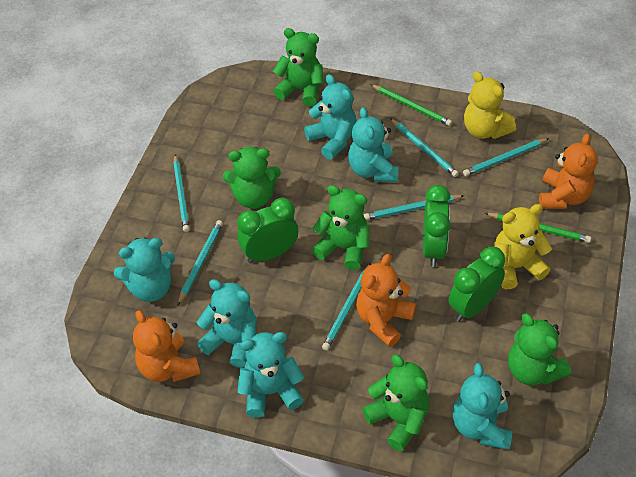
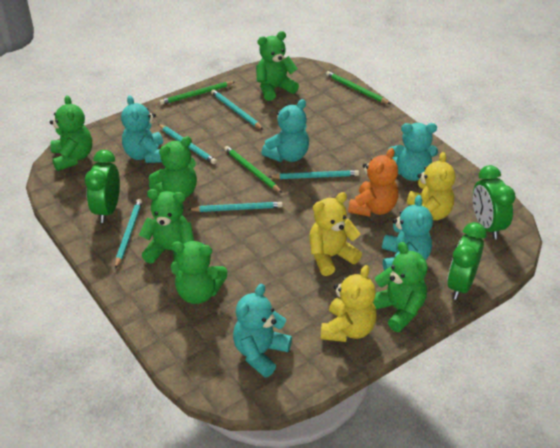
green pencil: [370,84,452,126] [485,213,591,243] = 2 -> [160,82,235,105] [224,146,282,193] [326,71,390,104] = 3
green teddy bear: [223,147,281,209] [273,28,323,106] [312,185,370,270] [362,354,429,451] [508,313,571,385] = 5 -> [50,95,92,171] [139,189,194,264] [149,136,197,198] [170,241,228,304] [256,31,299,101] [373,242,428,332] = 6
orange teddy bear: [133,310,200,382] [356,254,416,347] [539,133,598,209] = 3 -> [348,148,398,217] = 1
turquoise pencil: [173,154,190,232] [177,220,223,306] [322,263,371,351] [364,195,465,220] [390,118,459,177] [463,138,549,176] = 6 -> [115,199,142,269] [158,124,217,164] [188,202,283,212] [211,89,263,130] [269,170,359,179] = 5
turquoise teddy bear: [114,237,175,302] [197,279,257,368] [237,332,304,418] [304,74,357,160] [348,107,398,182] [453,363,512,450] = 6 -> [121,95,163,163] [233,284,292,378] [261,99,309,162] [382,195,433,271] [388,123,438,181] = 5
yellow teddy bear: [464,71,516,139] [494,204,552,289] = 2 -> [309,192,362,276] [321,265,377,342] [407,152,456,220] = 3

